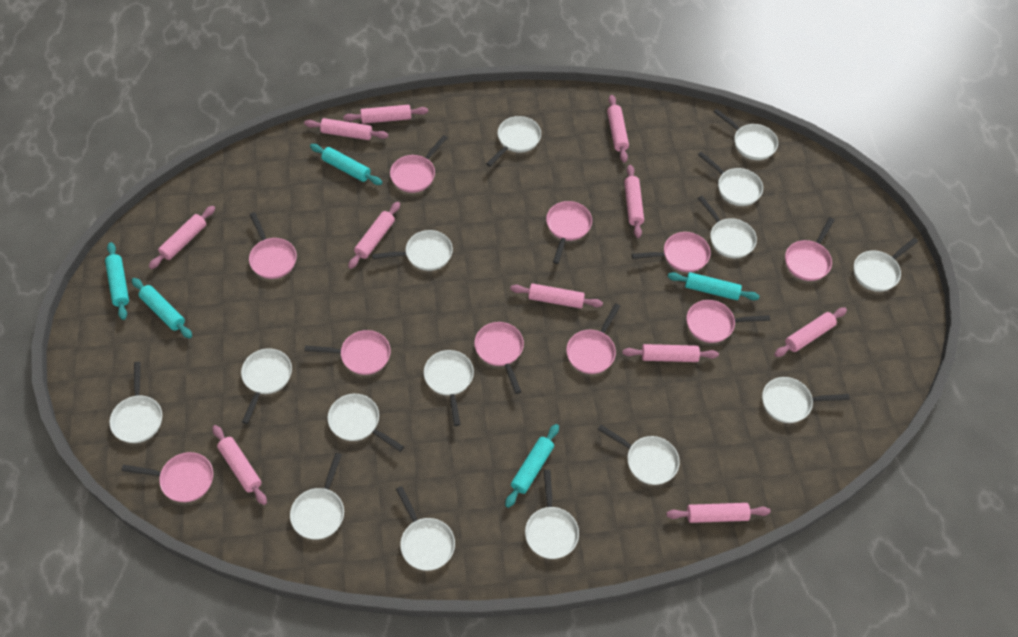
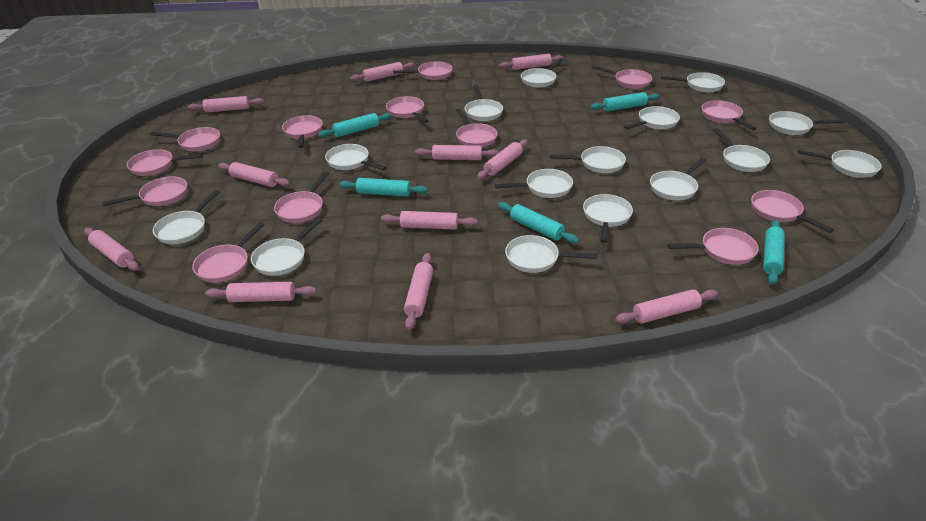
pink pan: [121,452,213,502] [249,212,297,279] [305,330,391,375] [390,135,447,193] [474,322,524,394] [546,201,592,264] [566,303,620,374] [632,232,711,272] [687,300,770,343] [785,217,834,281] = 10 -> [102,176,187,206] [127,149,203,176] [150,127,220,152] [192,222,265,283] [274,171,329,223] [282,115,323,148] [386,96,429,123] [393,61,453,80] [456,109,497,147] [592,65,652,89] [667,228,759,265] [702,100,756,130] [751,190,834,233] = 13

